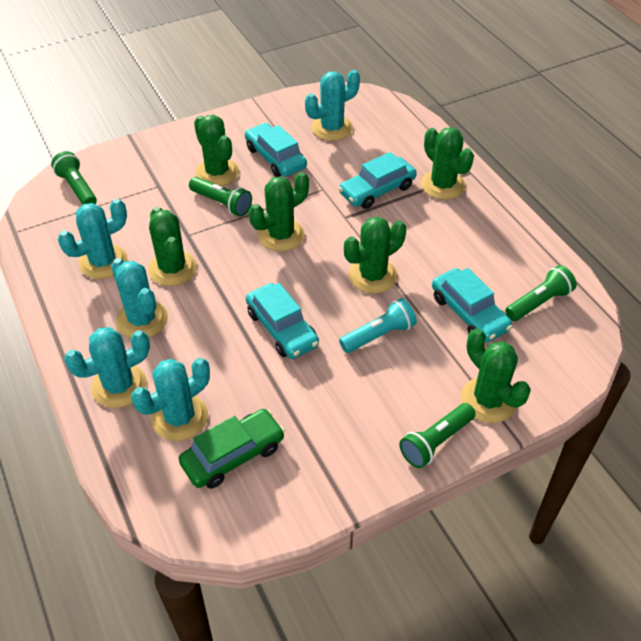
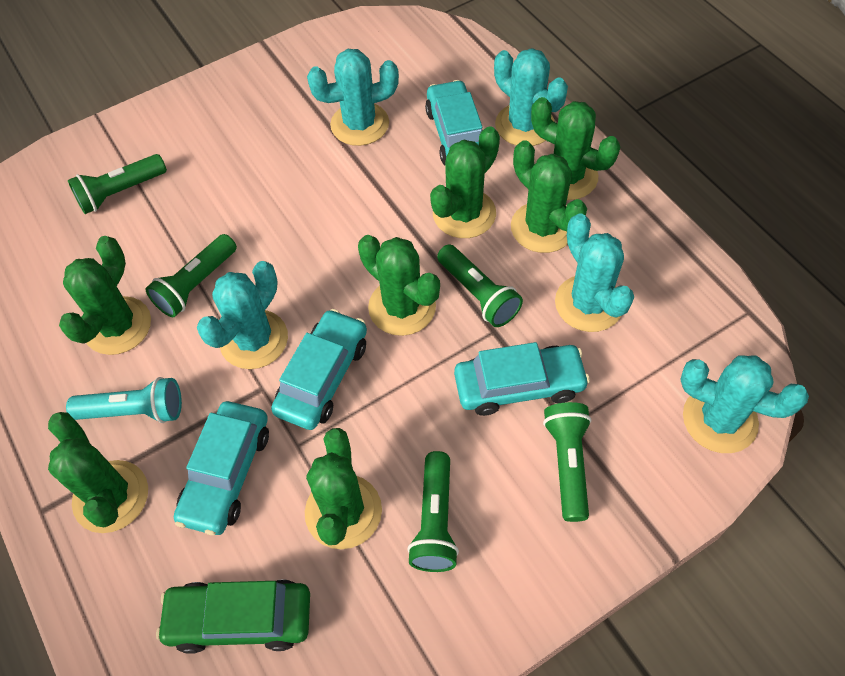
green cactus: [148,207,197,286] [194,115,239,186] [249,172,309,251] [344,217,406,293] [421,127,474,200] [461,328,531,423] = 6 -> [48,412,148,533] [59,236,151,355] [305,428,382,549] [358,235,440,336] [430,126,500,238] [511,140,587,253] [531,97,620,200] = 7
green flashlight: [51,151,97,205] [189,177,252,217] [399,403,476,468] [505,265,577,321] = 4 -> [68,154,167,214] [146,234,237,317] [407,451,459,572] [437,244,523,327] [543,402,591,522] = 5

